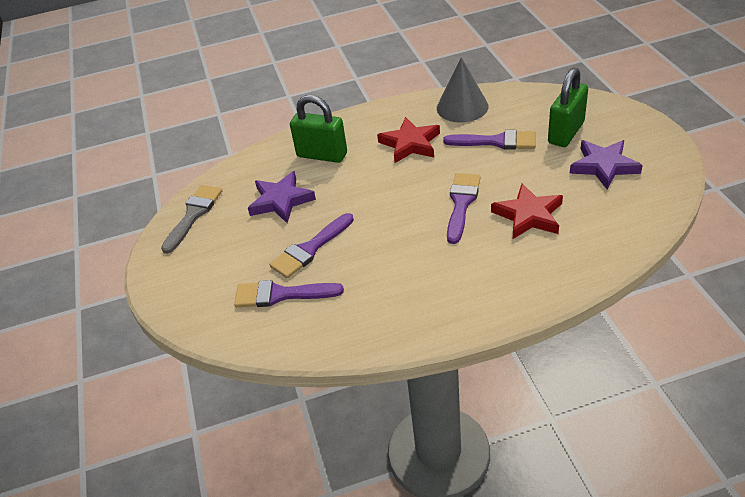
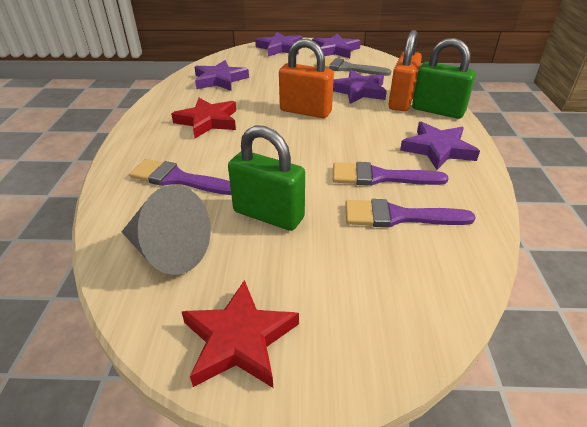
orange padlock: none = 0 -> [279,39,334,118] [389,30,422,111] = 2
purple brush: [234,280,344,307] [269,213,354,278] [443,130,536,150] [447,173,481,244] = 4 -> [129,159,231,195] [333,162,449,186] [345,199,476,227] = 3
purple star: [248,171,316,223] [570,140,643,189] = 2 -> [194,60,249,91] [255,32,303,56] [312,34,361,58] [333,70,387,104] [400,122,480,170] = 5

